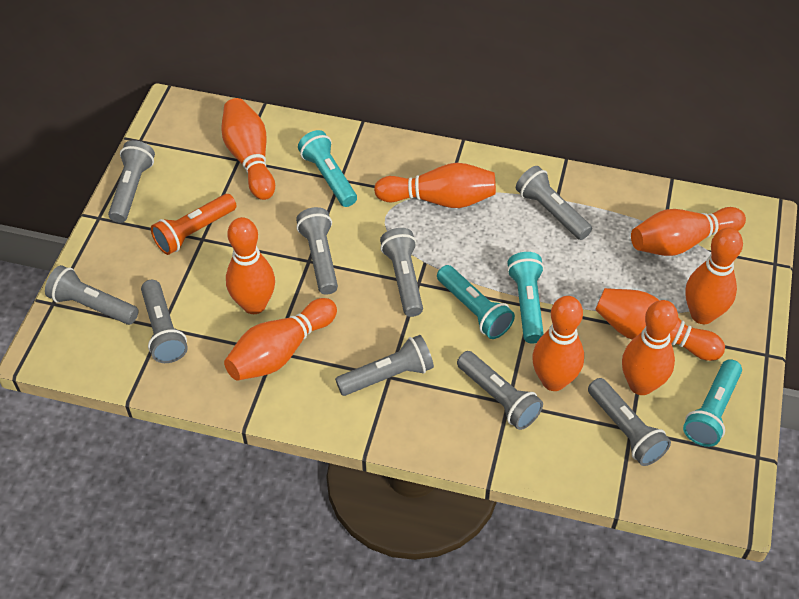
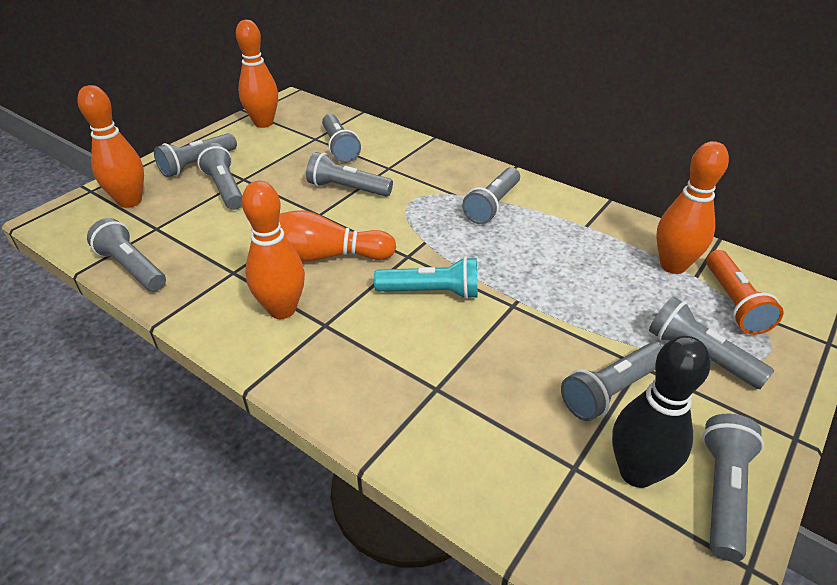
black bowling pin: none = 0 -> [612,336,711,488] = 1
orange bowling pin: [221,98,275,200] [224,298,337,381] [226,217,275,314] [374,163,496,208] [532,296,584,391] [595,288,725,361] [622,300,678,395] [631,207,746,256] [685,227,743,324] = 9 -> [77,85,144,208] [236,20,278,128] [242,181,305,319] [279,210,396,262] [656,141,729,274] = 5
turquoise flashlight: [298,130,357,207] [437,265,515,339] [507,252,544,343] [683,359,742,447] = 4 -> [374,257,478,299] = 1

